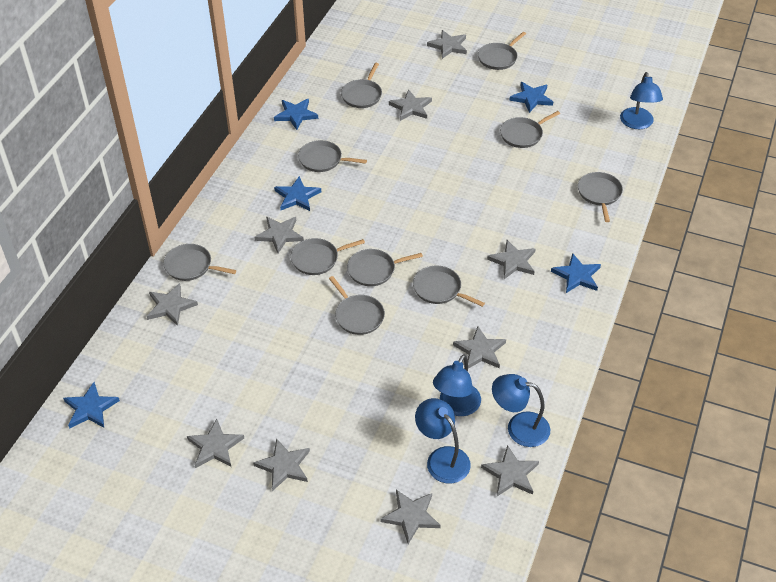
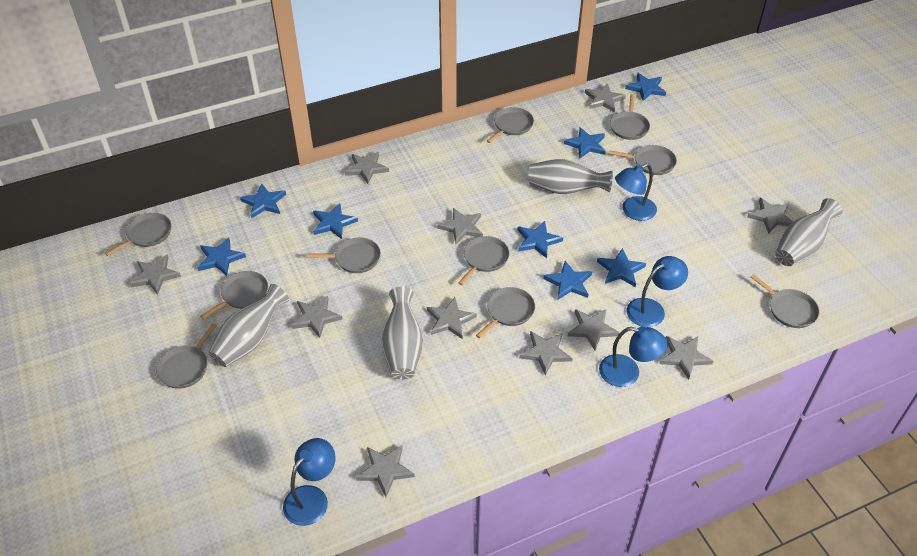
blue star: [63,382,120,429] [274,99,318,130] [274,176,321,211] [509,82,553,113] [551,253,601,293] = 5 -> [197,237,246,276] [240,183,286,218] [313,203,358,239] [518,221,563,258] [543,261,592,300] [564,127,606,158] [597,248,646,287] [625,73,666,101] = 8
grey star: [147,283,198,326] [187,419,244,468] [253,438,310,491] [254,217,304,253] [380,490,441,544] [389,89,432,121] [427,30,467,59] [453,326,506,369] [481,445,539,496] [487,240,535,279] = 10 -> [130,255,181,295] [291,296,342,338] [345,152,389,184] [356,445,415,497] [427,297,477,339] [437,208,483,245] [519,331,572,375] [568,309,620,350] [585,84,626,113] [660,336,713,380] [747,198,793,234] = 11
grey vase: none = 0 -> [208,284,289,367] [382,287,423,380] [528,159,613,194] [775,198,843,266] = 4

